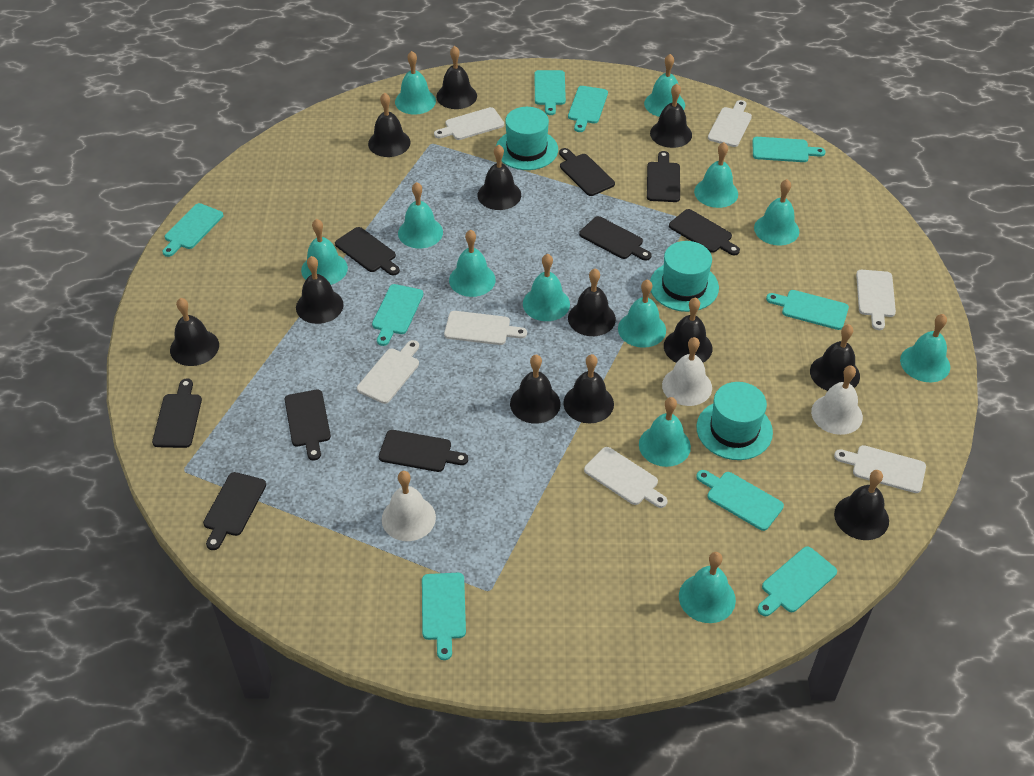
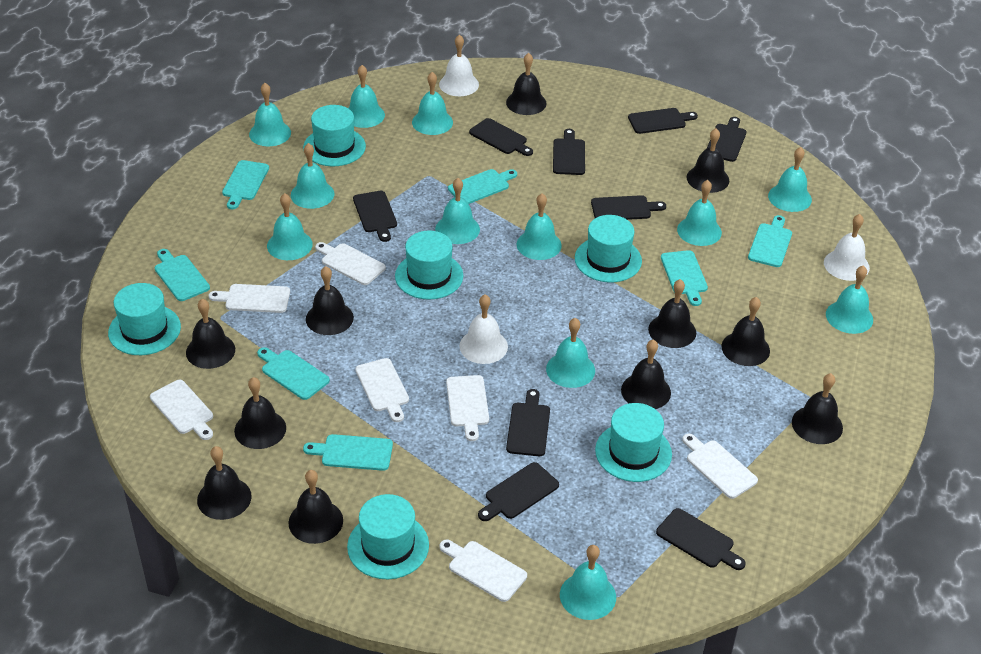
black bell: [170,298,219,366] [296,256,344,324] [368,93,411,157] [436,46,477,109] [478,145,521,210] [510,355,561,424] [563,354,614,423] [568,269,616,336] [650,84,692,148] [664,297,712,363] [810,324,860,391] [834,470,889,540] = 12 -> [186,299,235,369] [197,446,252,520] [234,377,286,449] [288,470,343,544] [306,266,354,335] [506,53,547,115] [621,340,671,409] [648,279,696,348] [687,128,729,193] [721,297,770,366] [792,373,843,444] = 11
turquoise cutting board: [162,203,223,257] [372,284,423,346] [422,573,466,660] [535,70,566,115] [568,86,608,132] [696,470,784,531] [753,137,826,162] [757,546,837,616] [766,290,849,330] = 9 -> [155,249,210,301] [222,160,269,209] [257,347,330,400] [303,434,393,471] [448,169,517,204] [661,250,708,306] [748,215,792,267] = 7
turquoise hat: [496,107,558,170] [650,241,719,312] [696,382,773,460] = 3 -> [108,283,181,355] [303,105,366,166] [347,494,429,579] [395,231,464,300] [575,215,642,282] [595,403,672,482] = 6

